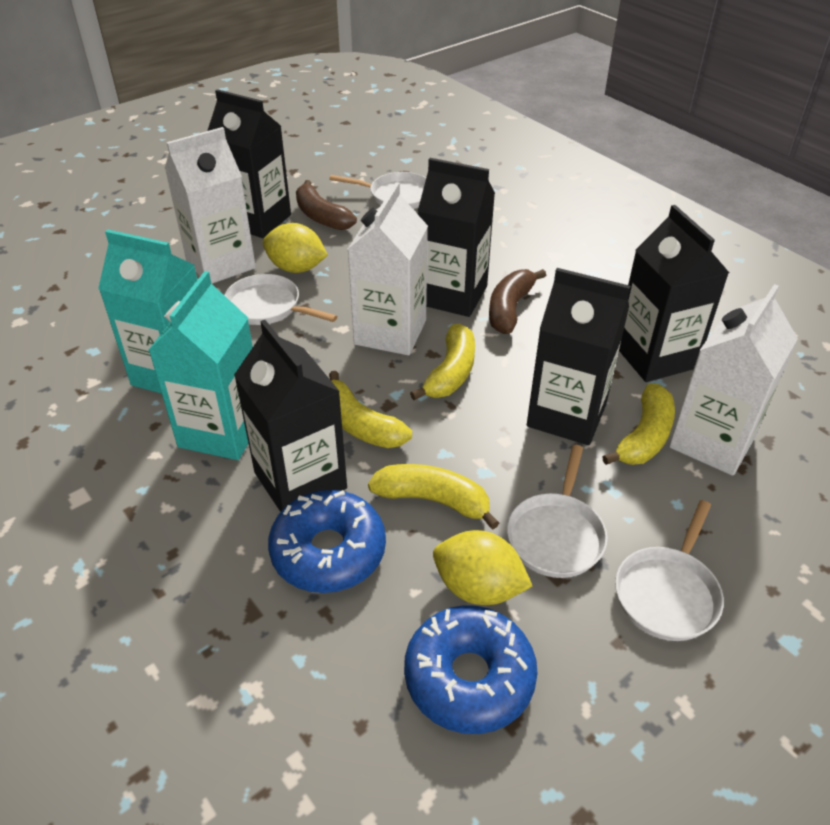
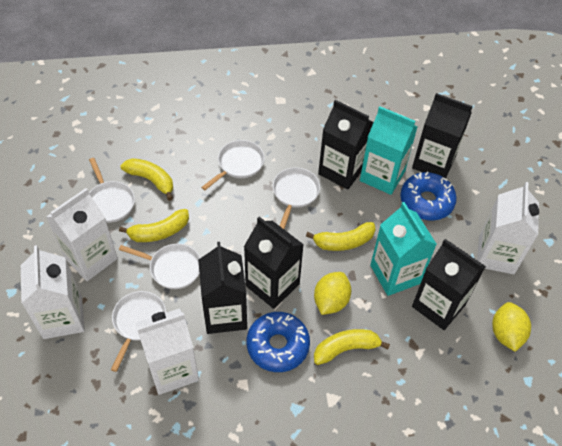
brown banana: [296,180,357,230] [489,269,546,334] = 2 -> none = 0
white carton: [165,127,256,284] [347,182,428,355] [669,284,798,476] = 3 -> [21,245,85,339] [46,188,118,281] [136,308,199,395] [477,182,539,274] = 4
white pan: [224,274,337,325] [329,172,426,209] [507,445,607,578] [615,500,724,641] = 4 -> [89,158,135,223] [111,291,166,372] [119,244,200,289] [201,140,265,190] [273,167,320,229] = 5

